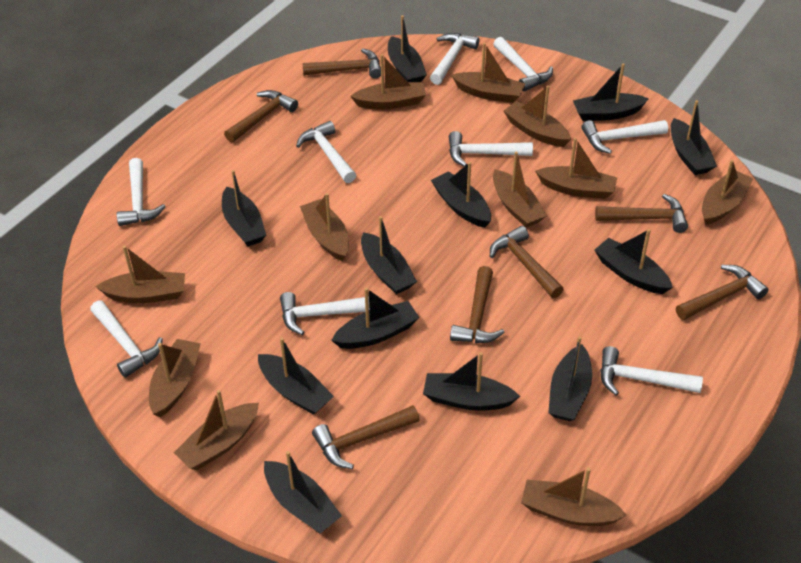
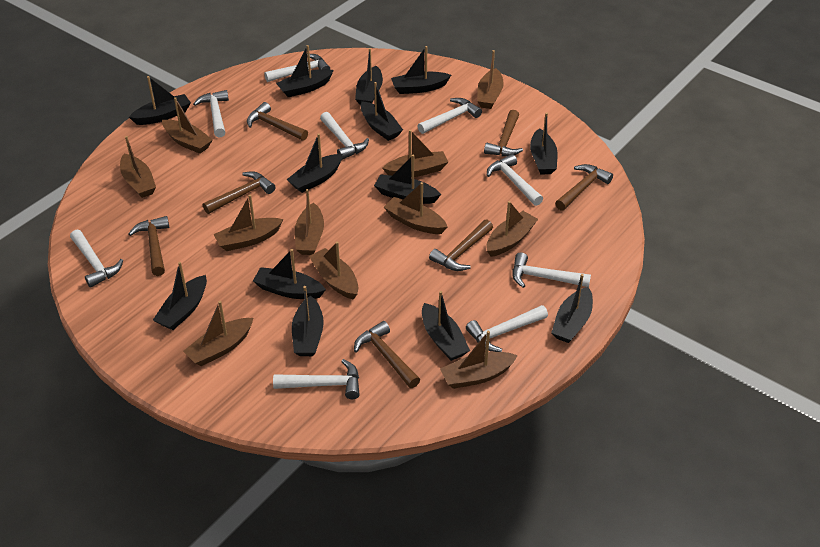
black boat: [222,170,266,246] [258,337,334,415] [264,451,342,534] [331,288,419,349] [361,216,417,294] [388,15,427,82] [423,352,520,411] [431,162,491,228] [548,336,592,421] [573,63,649,121] [594,229,673,294] [671,100,717,175] = 12 -> [129,76,191,125] [153,262,207,330] [253,249,326,299] [276,45,334,97] [286,133,343,193] [292,286,324,356] [355,48,383,105] [360,82,403,141] [374,155,441,204] [391,46,451,94] [422,291,470,361] [530,112,557,174] [551,274,593,343] = 13

